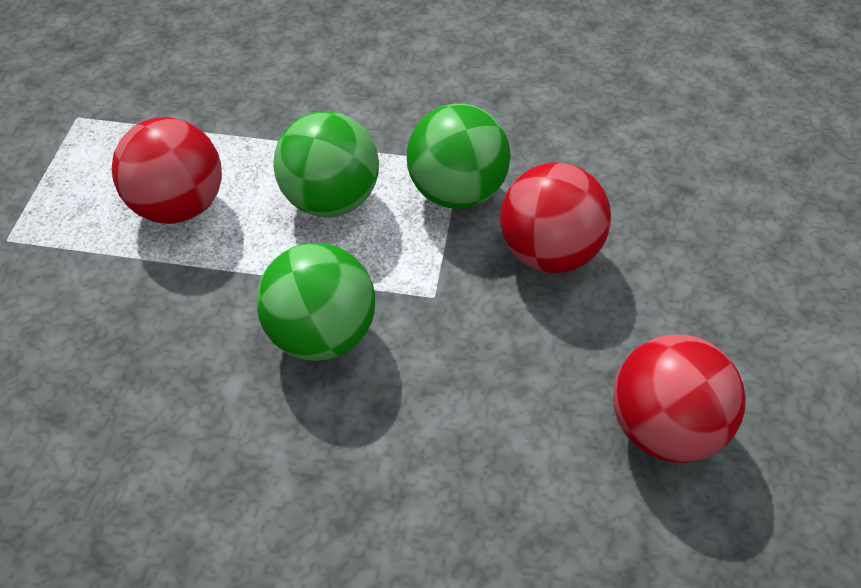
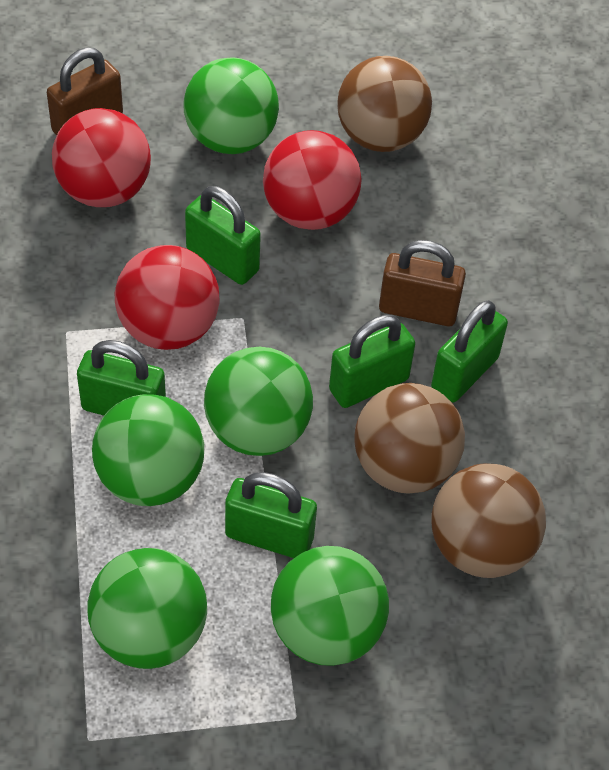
brown ball: none = 0 -> [337,56,432,152] [354,383,465,494] [431,463,546,578] = 3
brown padlock: none = 0 -> [47,47,123,135] [379,240,466,326] = 2
green ball: [256,243,375,361] [273,111,379,217] [406,104,511,209] = 3 -> [87,548,207,669] [92,394,204,506] [183,57,279,154] [204,347,313,456] [271,546,389,666] = 5
green padlock: none = 0 -> [77,340,166,415] [185,186,261,285] [225,472,317,558] [329,315,415,408] [431,300,508,403] = 5

